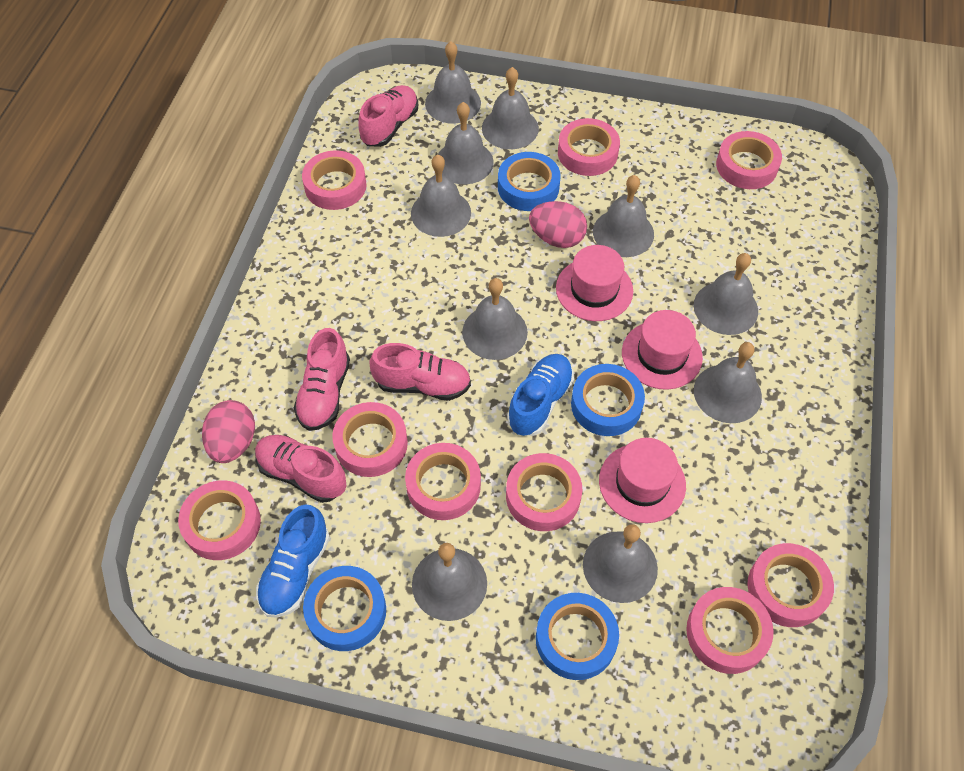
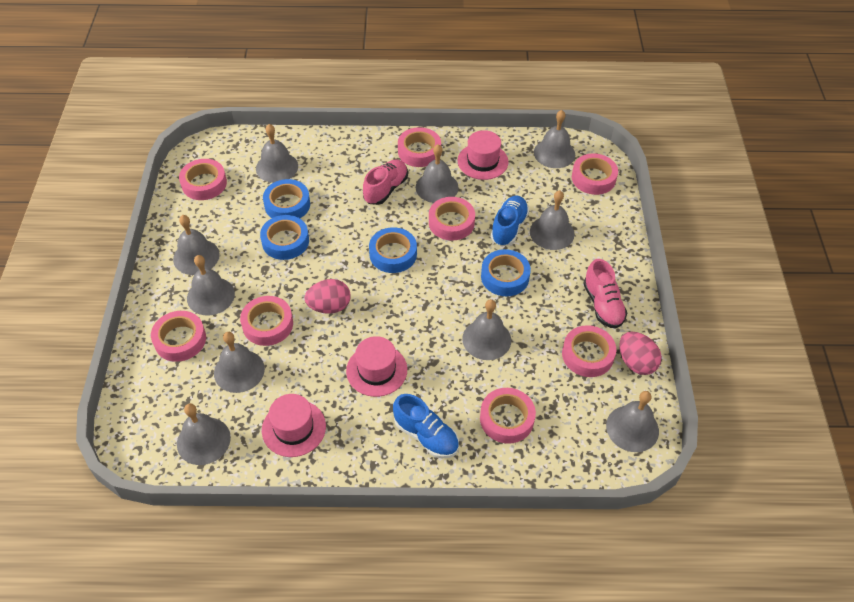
pink shoe: [255,435,346,503] [294,328,350,431] [358,85,418,147] [369,343,471,401] = 4 -> [363,159,408,205] [583,259,627,328] = 2
pink tape: [178,480,261,560] [302,150,366,210] [332,402,408,477] [405,443,481,520] [506,453,582,531] [558,118,620,176] [686,587,774,674] [716,131,782,189] [747,543,834,627] = 9 -> [151,311,206,362] [179,159,227,200] [240,296,293,346] [398,127,441,167] [429,197,475,241] [480,388,536,444] [562,325,616,377] [572,154,618,195] = 8

